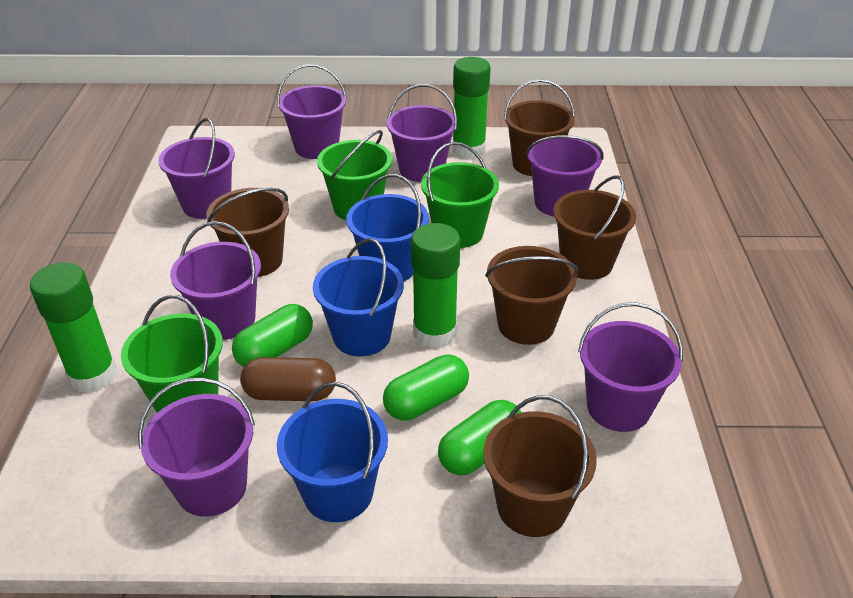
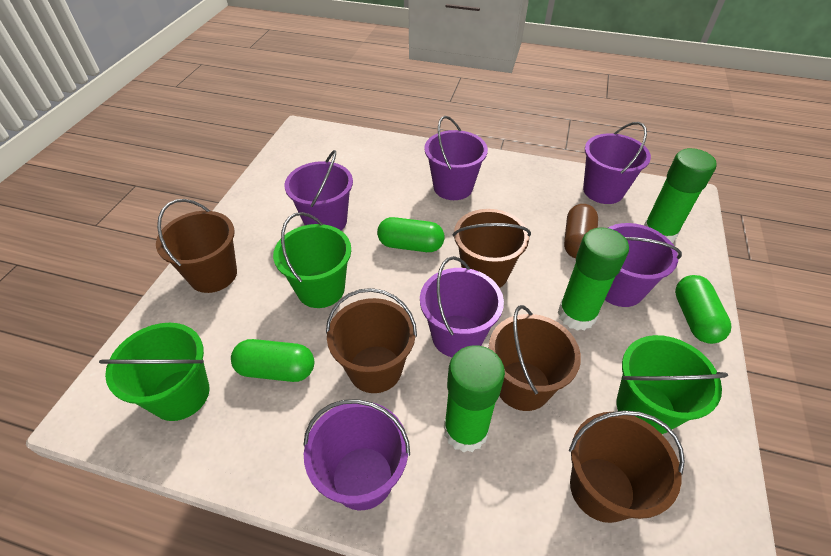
blue bucket: [277,382,388,522] [313,238,404,356] [346,174,429,281] = 3 -> none = 0
purple bucket: [138,377,255,517] [158,118,235,219] [170,221,261,340] [277,64,347,159] [387,84,457,182] [526,135,604,216] [578,302,683,432] = 7 -> [284,150,353,230] [303,399,410,510] [420,256,504,357] [424,116,488,200] [583,122,651,204] [605,223,682,307] = 6

